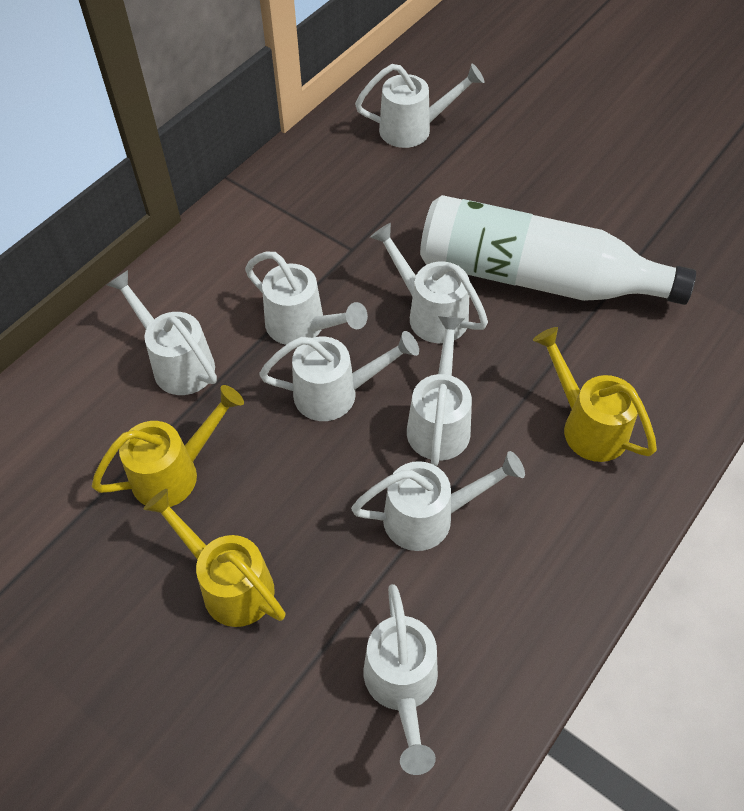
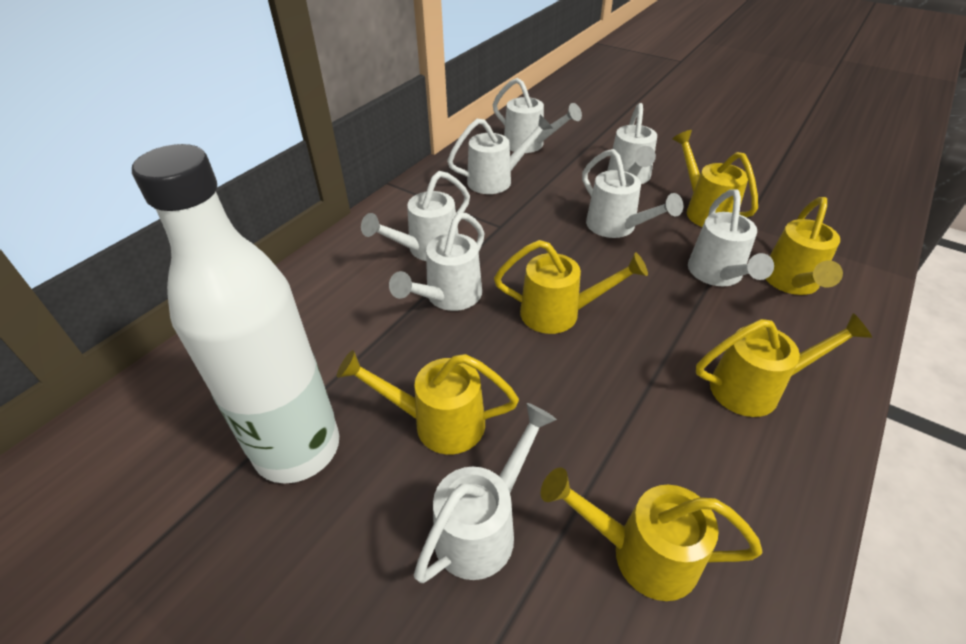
yellow watering can: [92,385,244,507] [144,489,286,627] [533,327,657,462] = 3 -> [337,350,519,454] [494,240,648,334] [541,467,762,601] [672,130,758,227] [696,313,872,417] [766,197,843,295] = 6

